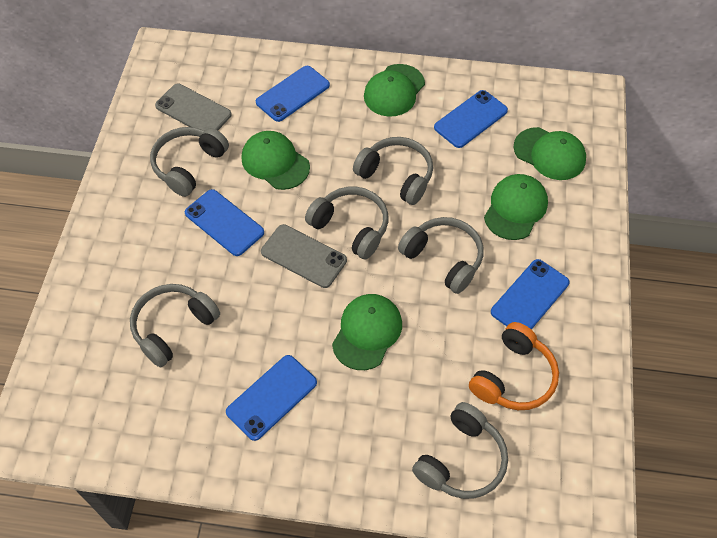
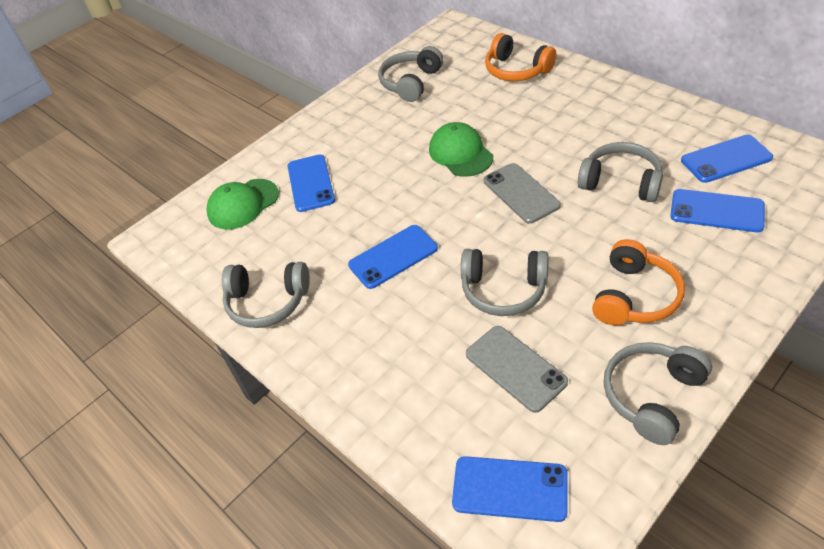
green cap: [242,131,310,190] [332,294,402,370] [364,64,425,117] [484,174,548,240] [514,127,586,180] = 5 -> [206,179,279,230] [429,122,493,177] = 2
grey headphones: [130,284,220,367] [150,127,229,197] [305,187,389,259] [353,137,433,205] [398,217,483,294] [412,402,508,499] = 6 -> [222,262,310,328] [378,46,443,102] [461,249,549,316] [578,142,663,202] [603,342,712,445] = 5
orange headphones: [469,322,559,410] = 1 -> [485,33,556,81] [592,239,685,325] = 2

